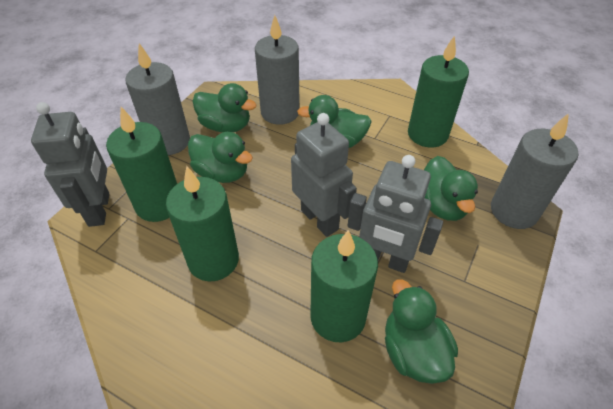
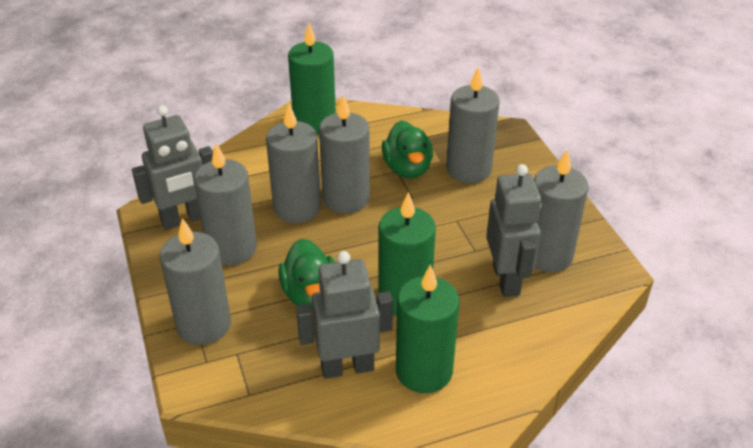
green candle: [106,107,177,222] [166,166,239,282] [310,230,378,342] [408,35,469,147] = 4 -> [288,23,336,135] [378,192,436,316] [396,264,459,393] = 3
green duck: [188,132,253,183] [192,83,257,133] [297,95,372,148] [385,279,458,384] [424,156,478,221] = 5 -> [278,239,335,309] [381,120,433,178] = 2
grey candle: [125,43,190,155] [255,15,300,125] [491,113,578,229] = 3 -> [159,218,231,345] [194,143,257,265] [266,104,321,223] [319,95,370,213] [446,67,500,183] [534,149,589,272] = 6

